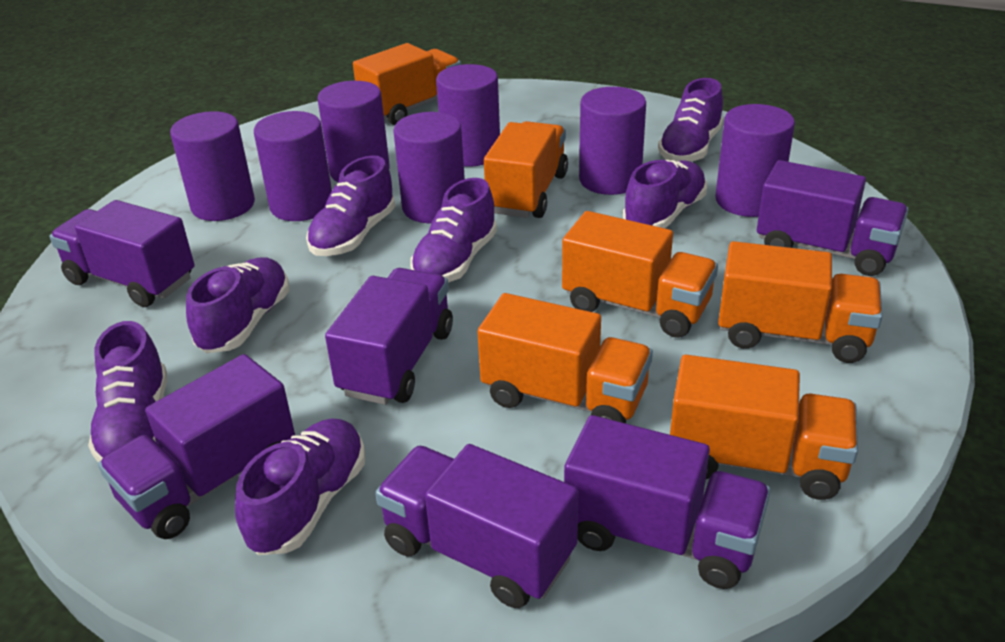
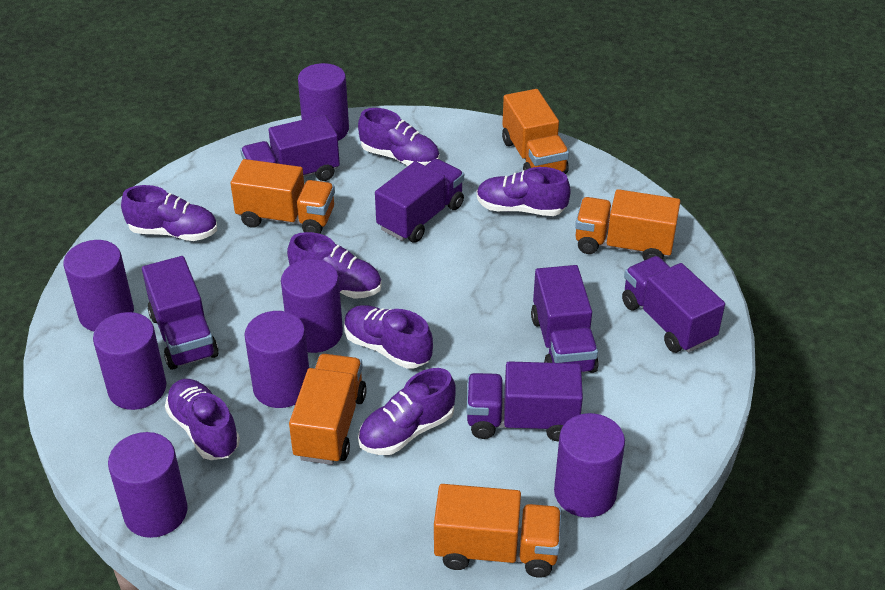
orange truck: [353,43,461,125] [477,293,653,423] [484,121,568,218] [562,211,718,338] [670,355,858,500] [718,241,882,363] = 6 -> [230,159,335,234] [289,354,367,465] [434,484,562,578] [502,89,569,174] [575,189,680,260] = 5

